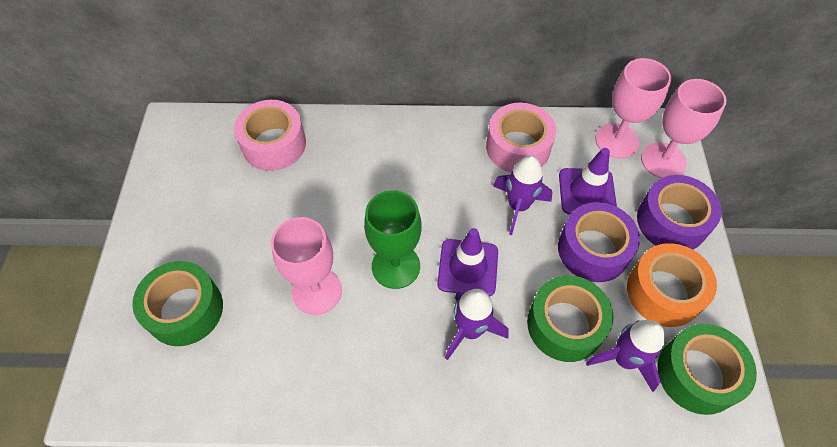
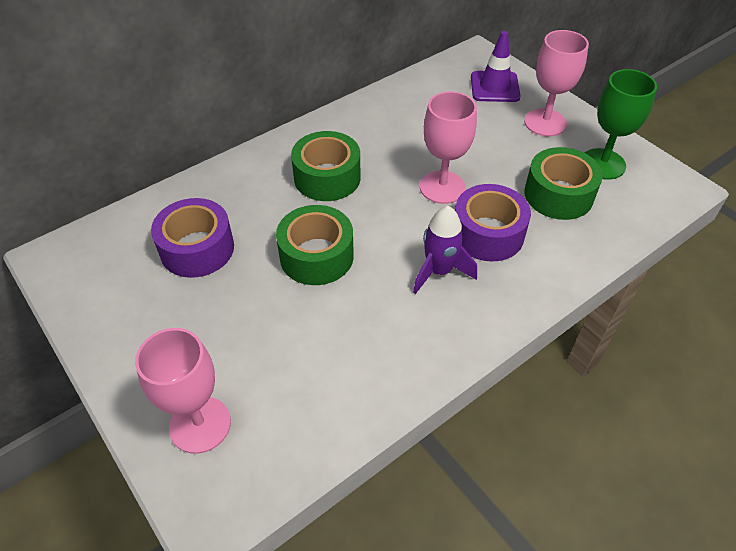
orange tape: [627,243,717,327] = 1 -> none = 0
pink tape: [234,100,306,171] [486,103,556,173] = 2 -> none = 0
purple rocket: [445,289,509,360] [493,156,553,235] [586,320,665,392] = 3 -> [413,206,477,294] = 1
purple traffic cone: [437,228,498,296] [559,148,617,215] = 2 -> [471,31,521,102] = 1

